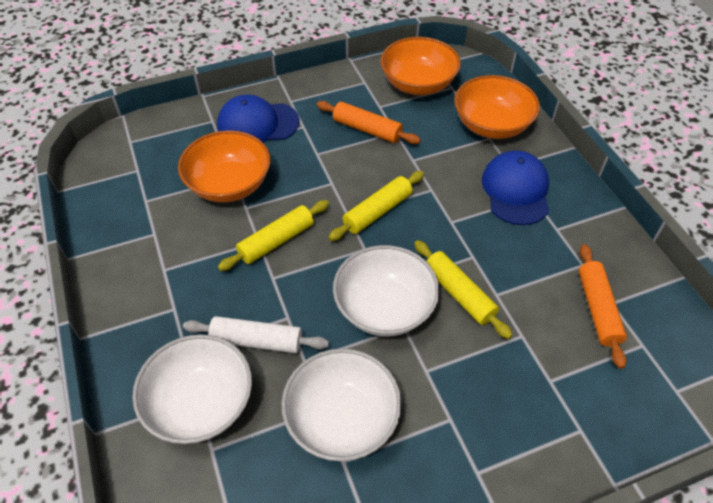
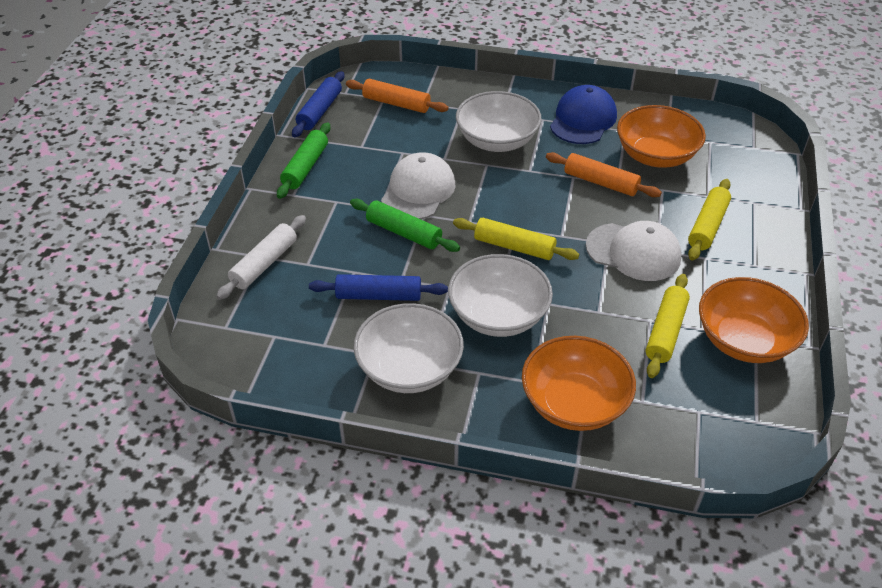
blue cap: [217,95,300,143] [482,150,549,225] = 2 -> [550,85,617,144] = 1
blue rolling pin: none = 0 -> [292,71,345,137] [309,274,448,301] = 2
green rolling pin: none = 0 -> [277,123,331,199] [350,199,460,252] = 2
white cap: none = 0 -> [381,152,455,219] [586,221,682,281] = 2

